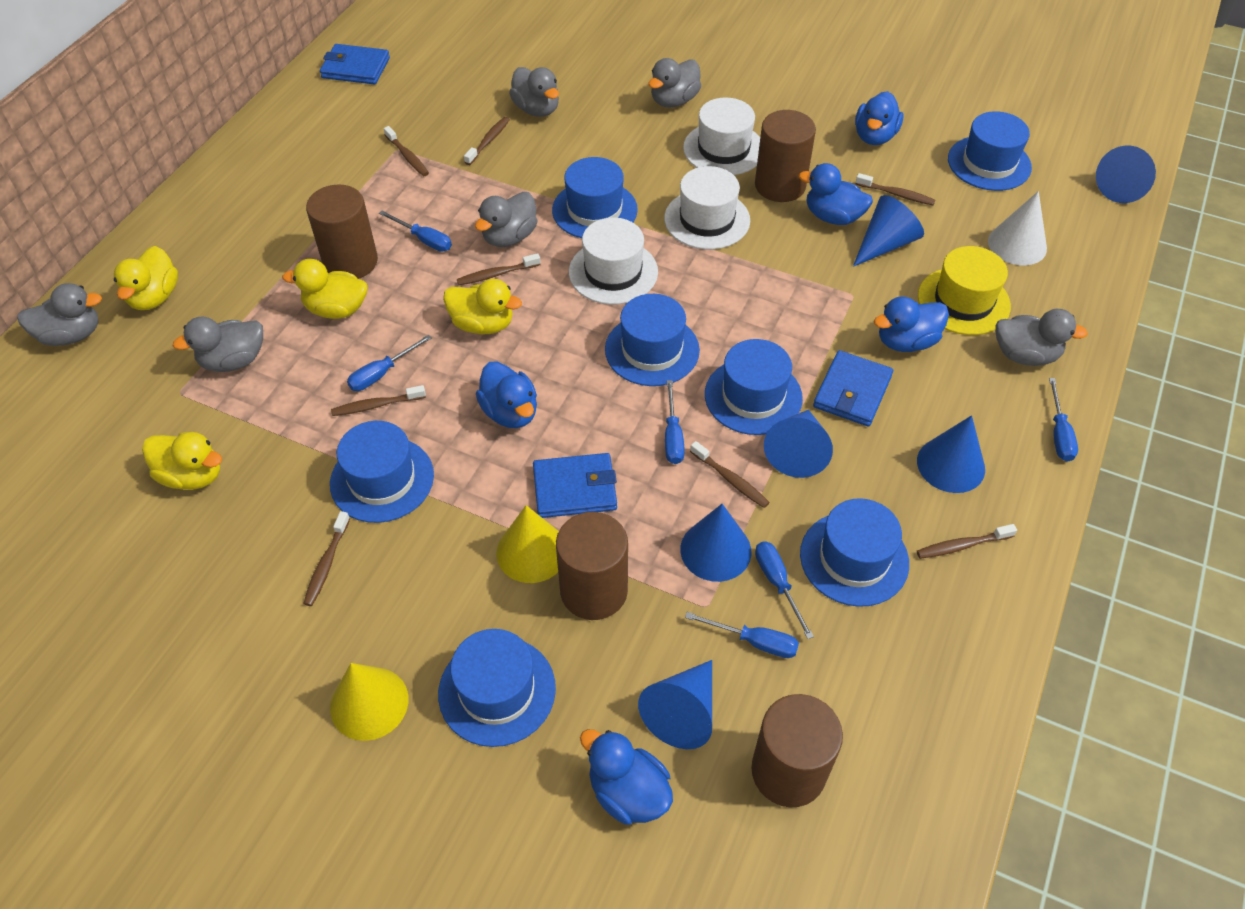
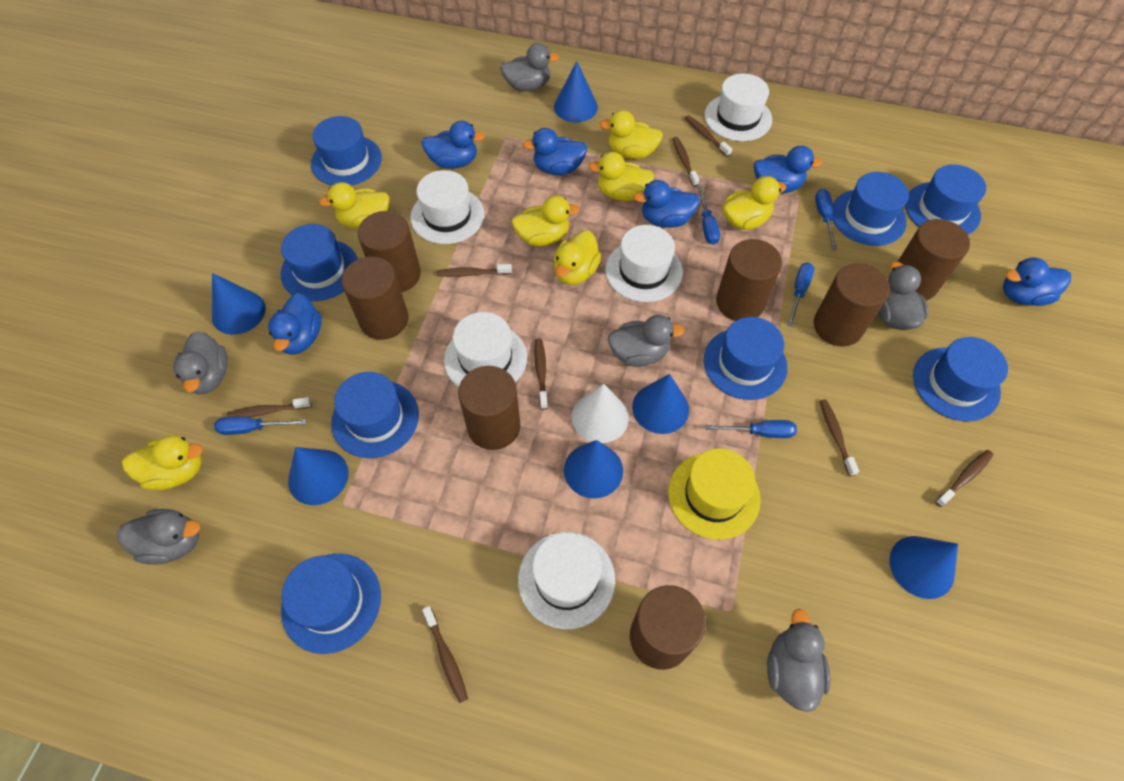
blue duck: [476,361,537,428] [580,729,673,825] [799,163,873,225] [855,91,903,145] [874,296,949,352] = 5 -> [268,293,322,355] [421,121,485,169] [523,128,587,175] [633,180,700,228] [754,146,823,193] [1003,258,1071,306] = 6
blue hat: [330,421,434,523] [438,629,556,747] [552,157,638,238] [605,294,700,386] [705,339,803,435] [800,498,909,607] [948,111,1032,191] = 7 -> [280,224,358,301] [281,553,381,654] [311,116,382,186] [331,372,419,458] [704,317,787,400] [831,172,909,246] [905,164,986,235] [913,337,1008,421] = 8
blue screwdriver: [347,335,432,391] [379,210,452,251] [665,380,685,464] [685,612,799,658] [755,542,814,639] [1049,378,1078,462] = 6 -> [214,416,307,435] [697,185,720,245] [706,420,797,438] [787,262,814,327] [815,189,837,249] = 5
blue wallet: [320,44,390,85] [533,453,617,518] [813,350,893,427] = 3 -> none = 0
brown cylinder: [306,185,378,279] [556,512,628,620] [751,694,843,807] [755,110,816,202] = 4 -> [342,257,408,340] [358,211,421,292] [458,366,521,450] [630,585,706,670] [716,239,782,321] [814,263,890,346] [891,219,970,300] = 7
white hat: [569,218,658,305] [664,166,750,249] [683,97,760,175] = 3 -> [410,170,484,244] [444,312,527,387] [518,532,615,629] [605,225,683,302] [704,73,772,141] = 5
yellow cone: [330,663,409,741] [496,505,559,583] = 2 -> none = 0
yellow duck: [114,246,178,310] [142,432,222,490] [282,259,367,319] [443,279,522,334] = 4 -> [122,435,203,490] [319,182,389,229] [511,196,580,247] [554,231,601,285] [588,152,654,201] [600,110,663,159] [722,176,786,230] = 7

